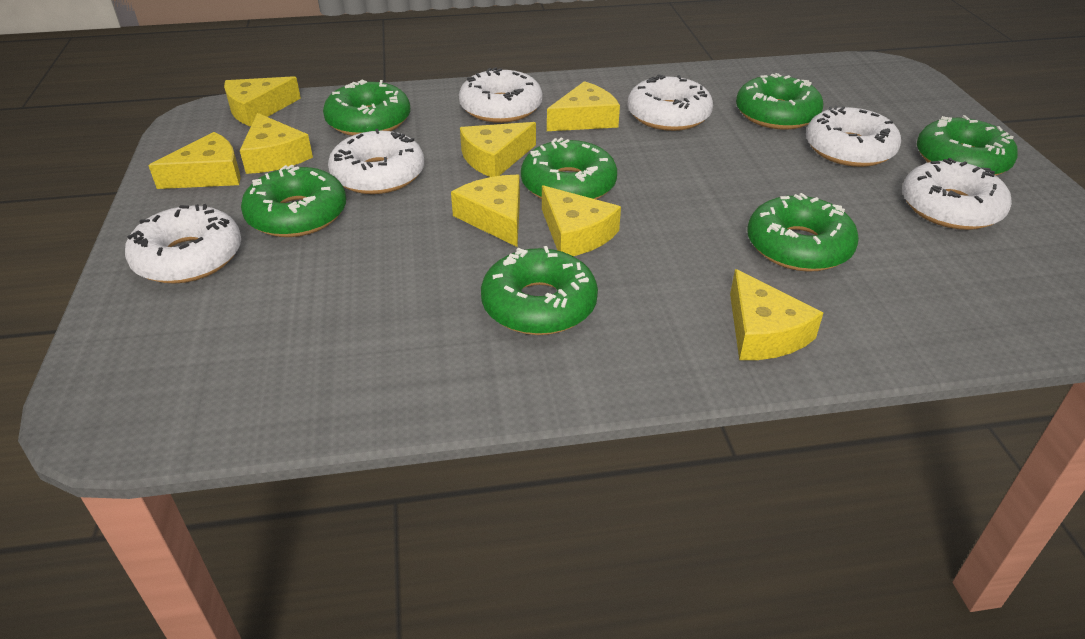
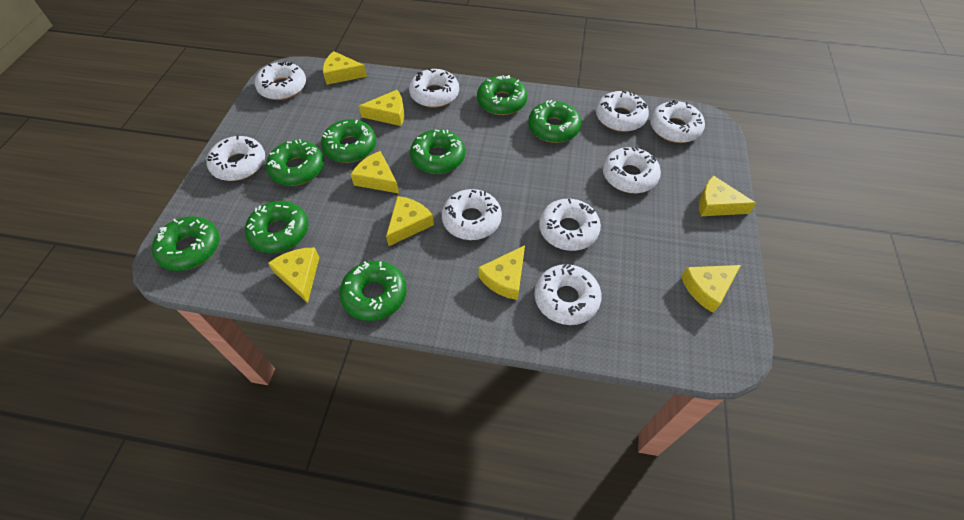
green donut: [241,165,346,237] [323,79,410,136] [481,246,598,335] [521,138,617,200] [736,73,823,130] [747,193,859,272] [917,115,1018,175] = 7 -> [152,216,219,271] [245,201,309,253] [266,139,324,186] [321,119,376,163] [339,261,407,321] [410,129,465,174] [477,75,527,115] [528,100,581,143] = 8
white donut: [125,204,241,284] [328,129,424,194] [459,67,542,123] [628,74,713,131] [806,106,901,167] [902,158,1012,230] = 6 -> [207,136,265,181] [255,62,306,100] [409,68,459,108] [442,189,502,240] [534,264,602,325] [539,199,601,251] [596,91,649,132] [603,147,661,193] [650,100,705,143] = 9

